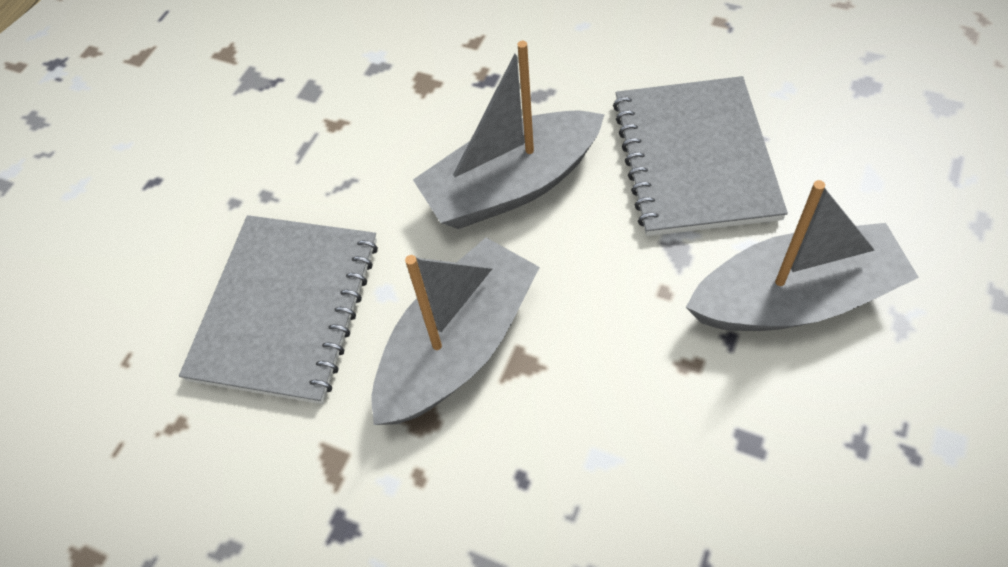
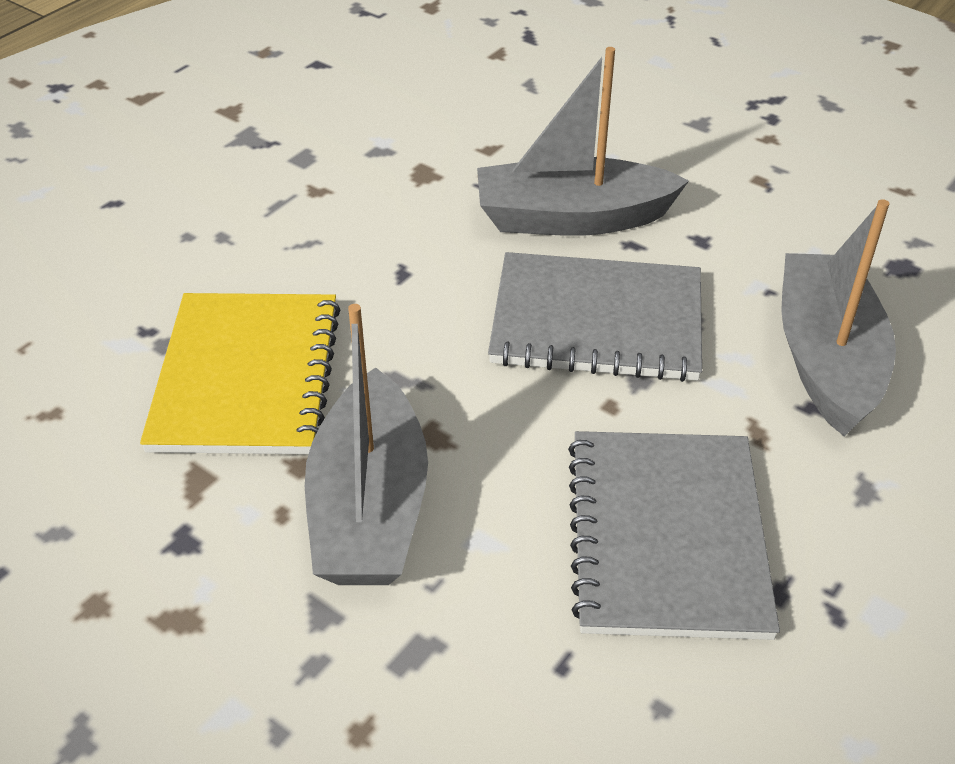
yellow notebook: none = 0 -> [140,293,340,454] = 1

